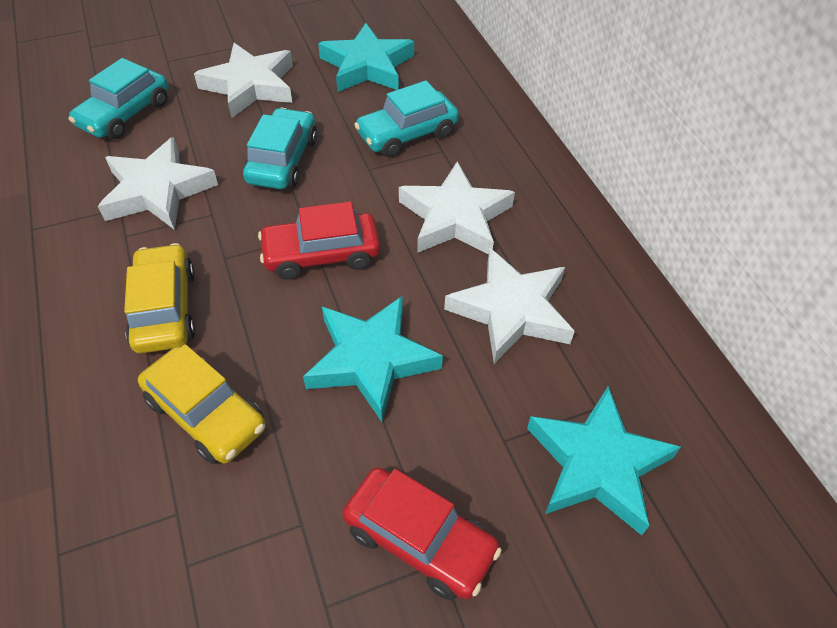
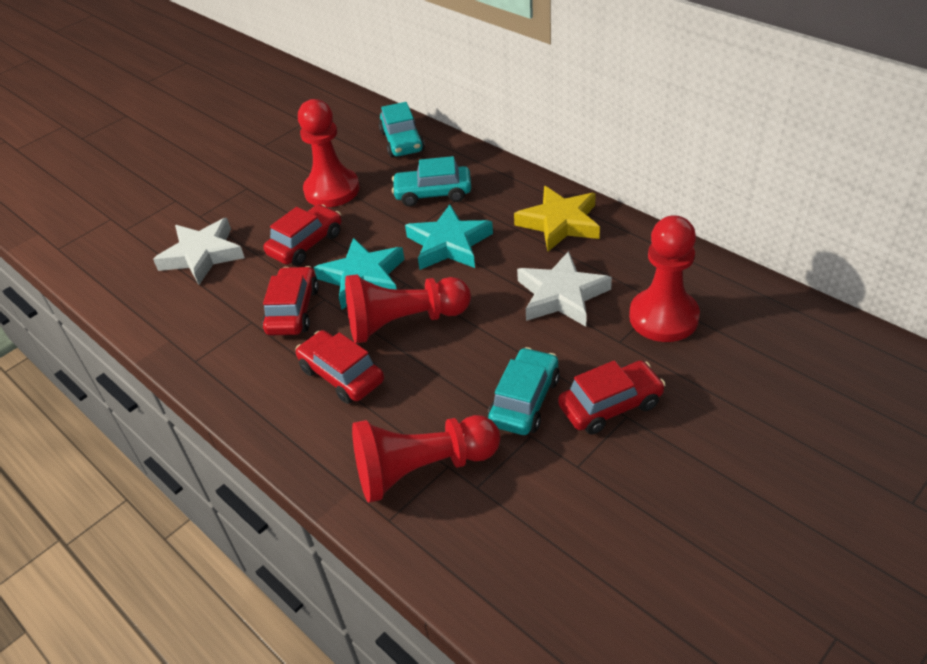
red car: [258,201,380,280] [343,467,502,600] = 2 -> [262,266,319,335] [263,204,342,266] [295,330,384,404] [558,360,666,434] = 4
red pawn: none = 0 -> [298,99,360,207] [345,274,471,343] [352,415,500,503] [629,215,700,342] = 4
turquoise star: [303,296,443,422] [318,23,414,92] [527,386,681,535] = 3 -> [314,238,405,310] [405,204,493,270] = 2
white star: [98,137,218,230] [194,43,293,118] [399,161,515,255] [444,248,575,364] = 4 -> [153,218,245,285] [517,251,612,327] = 2
yellow car: [124,243,196,354] [138,344,266,464] = 2 -> none = 0
yellow star: none = 0 -> [514,186,600,252] = 1

